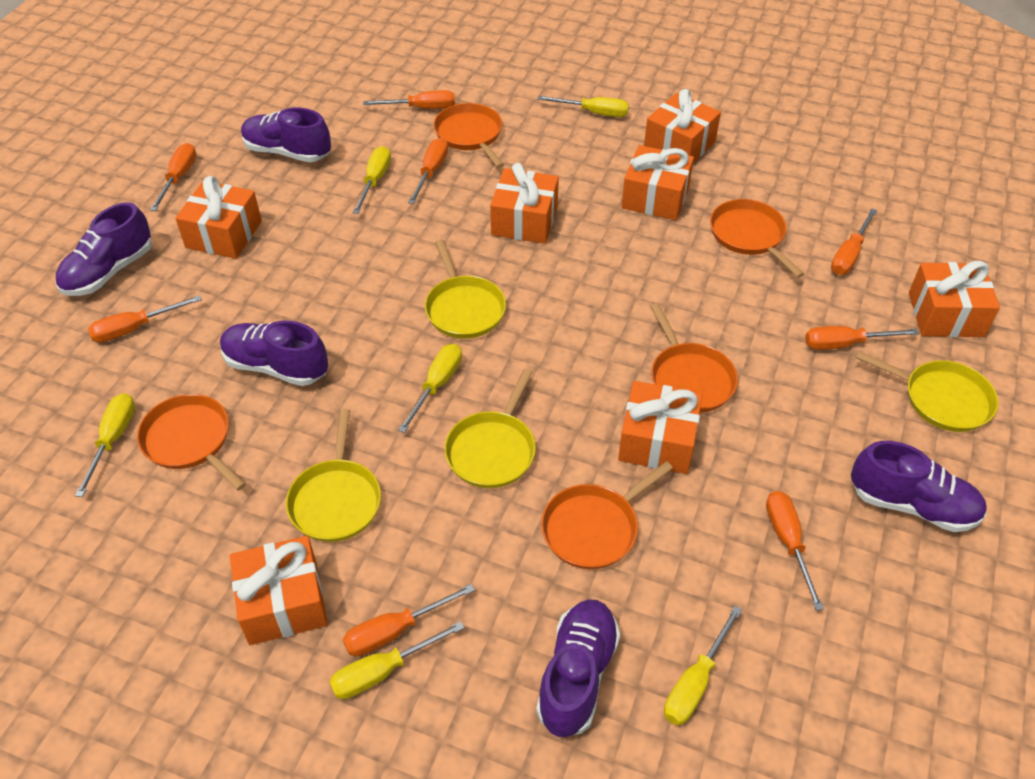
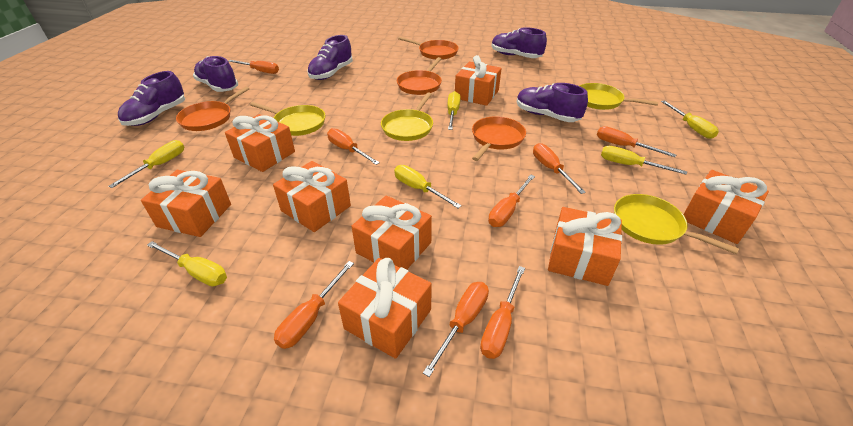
orange gift: [175,176,262,259] [230,536,328,645] [490,163,559,244] [618,381,702,474] [622,145,694,220] [644,89,721,163] [909,261,1000,337] = 7 -> [141,170,231,237] [225,114,295,172] [273,161,351,232] [338,258,432,359] [351,196,432,269] [455,55,502,106] [548,207,622,286] [683,170,769,244] = 8
orange pan: [137,394,246,491] [433,103,504,168] [541,461,673,569] [650,303,738,413] [710,199,804,278] = 5 -> [176,87,249,131] [397,57,442,95] [398,37,459,60] [472,116,526,161] = 4

